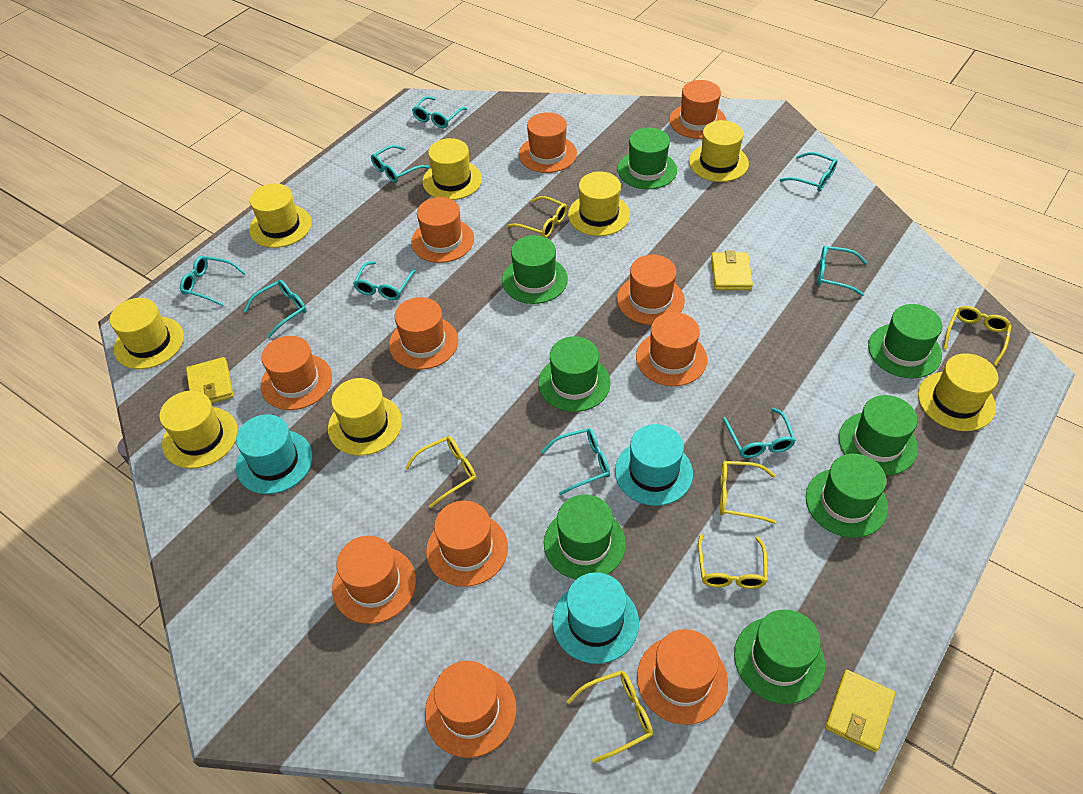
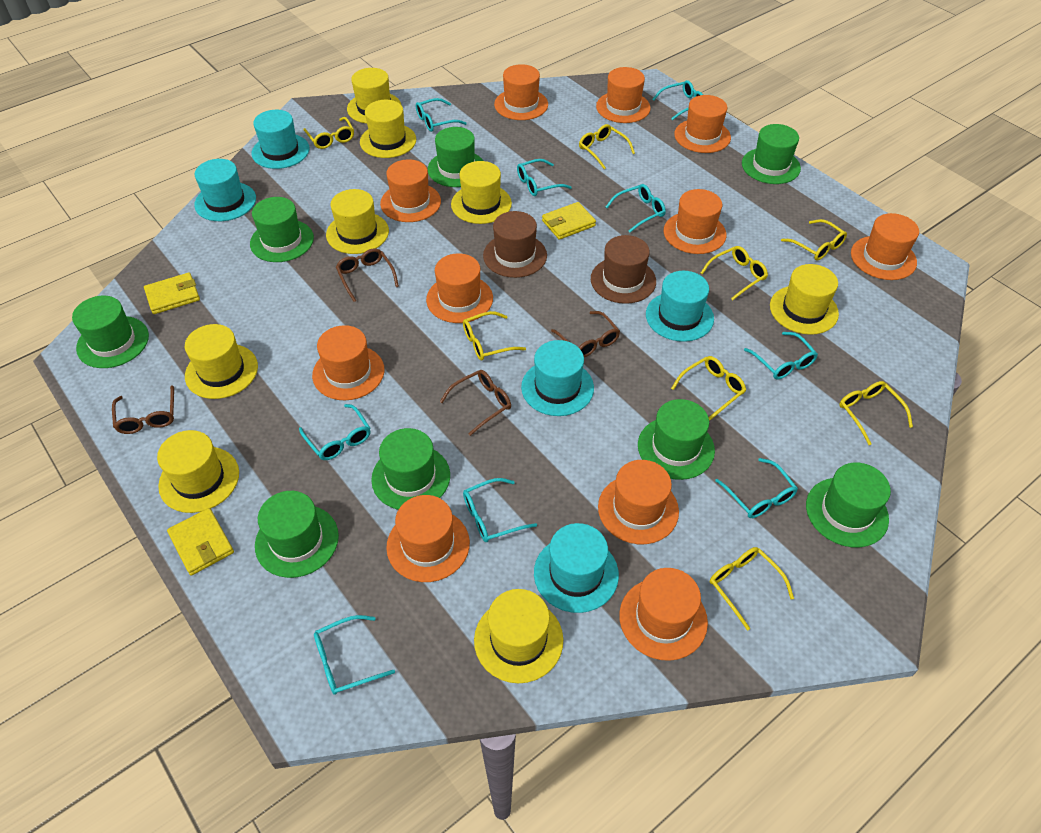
brown glasses: none = 0 -> [112,385,174,434] [336,248,399,302] [440,370,511,436] [551,311,620,357] = 4
brown hat: none = 0 -> [483,211,547,278] [591,235,656,304] = 2
turquoise hat: [236,414,313,494] [552,572,639,664] [615,424,693,506] = 3 -> [194,159,256,221] [252,110,309,169] [521,340,594,416] [534,523,619,613] [646,271,714,342] = 5
yellow glasses: [405,436,476,508] [508,196,567,238] [567,670,653,763] [698,534,768,589] [720,461,776,524] [943,306,1012,366] = 6 -> [303,117,354,149] [463,311,526,361] [579,124,635,169] [671,356,746,421] [701,246,768,300] [710,547,794,631] [781,219,847,260] [839,381,913,445] = 8

